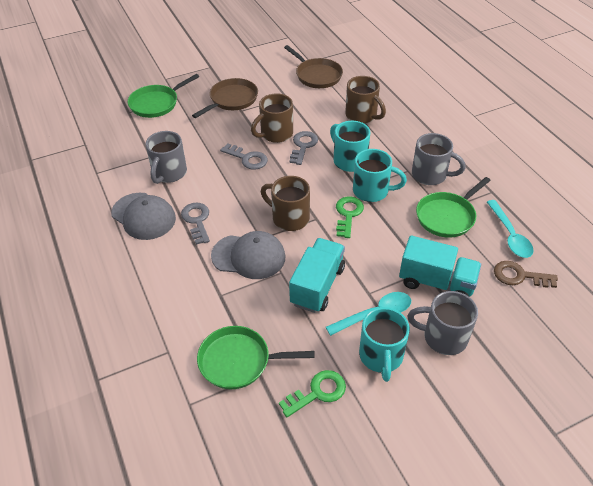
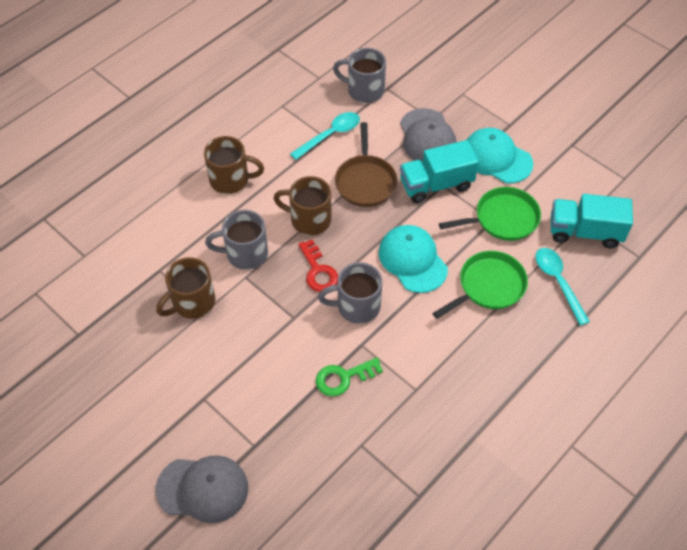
brown key: [494,261,558,288] = 1 -> none = 0
brown pan: [192,78,258,118] [284,45,343,88] = 2 -> [335,122,397,207] = 1
green key: [279,370,346,417] [336,196,364,238] = 2 -> [316,357,383,396] = 1
green pan: [128,74,199,118] [197,326,315,389] [416,177,491,238] = 3 -> [432,251,528,319] [439,187,541,241] = 2
grey key: [181,203,210,245] [220,143,268,170] [290,131,318,165] = 3 -> none = 0
red key: none = 0 -> [298,240,338,292] = 1
turquoise cap: none = 0 -> [379,225,448,293] [467,128,533,183] = 2
turquoise mug: [330,121,370,172] [353,149,407,202] [359,307,410,382] = 3 -> none = 0

